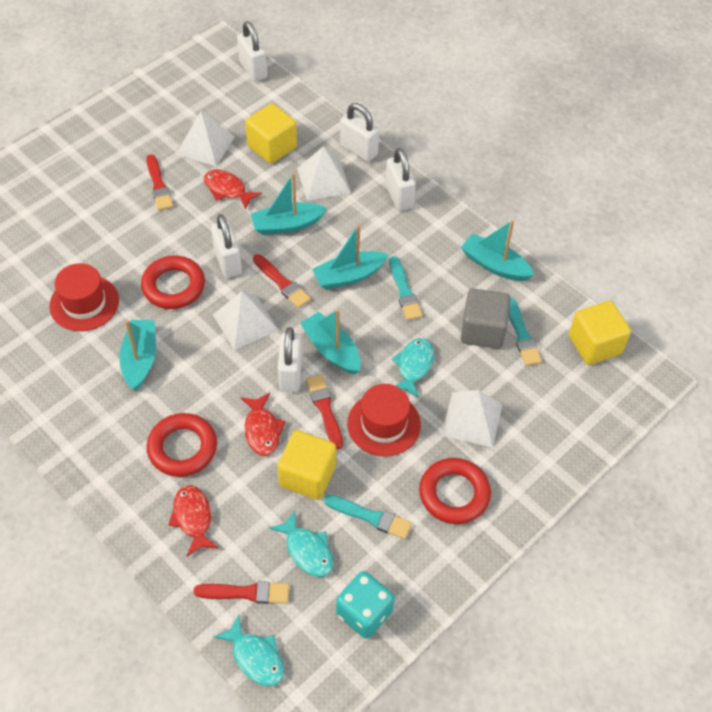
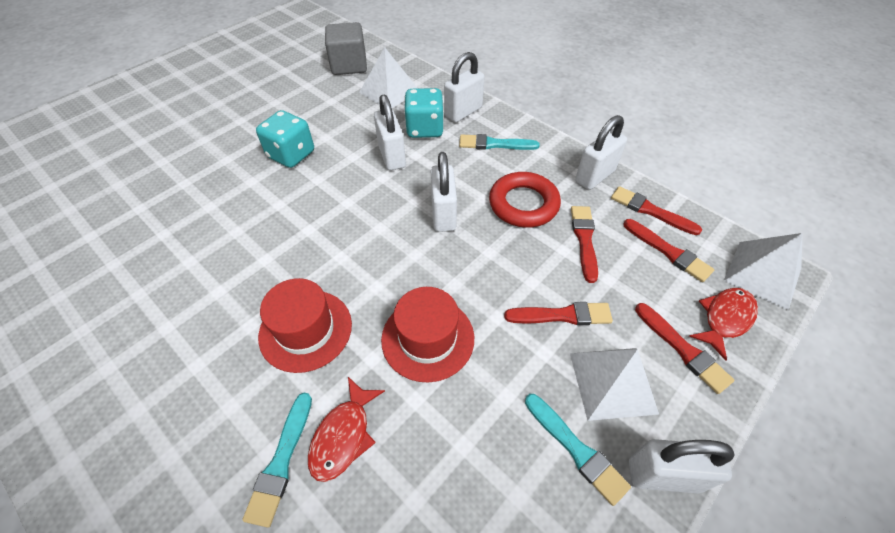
red brush: [146,154,173,210] [193,581,289,604] [253,254,311,308] [306,374,343,449] = 4 -> [504,302,613,325] [571,206,598,283] [611,186,702,235] [623,219,714,282] [635,303,735,394] = 5
red fish: [168,485,218,557] [204,169,262,210] [241,393,285,456] = 3 -> [308,377,385,482] [689,288,758,361] = 2
red ring: [141,256,205,309] [147,413,217,477] [419,458,491,524] = 3 -> [489,172,561,228] = 1
turquoise boat: [119,320,156,391] [251,173,327,235] [300,309,361,374] [312,224,388,289] [461,220,534,281] = 5 -> none = 0
turquoise dice: [336,571,395,638] = 1 -> [256,110,314,168] [404,88,444,138] = 2
turquoise fish: [214,615,284,686] [269,510,333,577] [392,338,434,398] = 3 -> none = 0
white pyramid: [176,111,235,166] [213,291,279,350] [297,146,351,201] [442,390,503,448] = 4 -> [359,47,418,108] [570,348,659,421] [724,233,803,311] = 3
yellow cube: [245,104,297,164] [277,430,336,500] [569,301,631,365] = 3 -> none = 0

